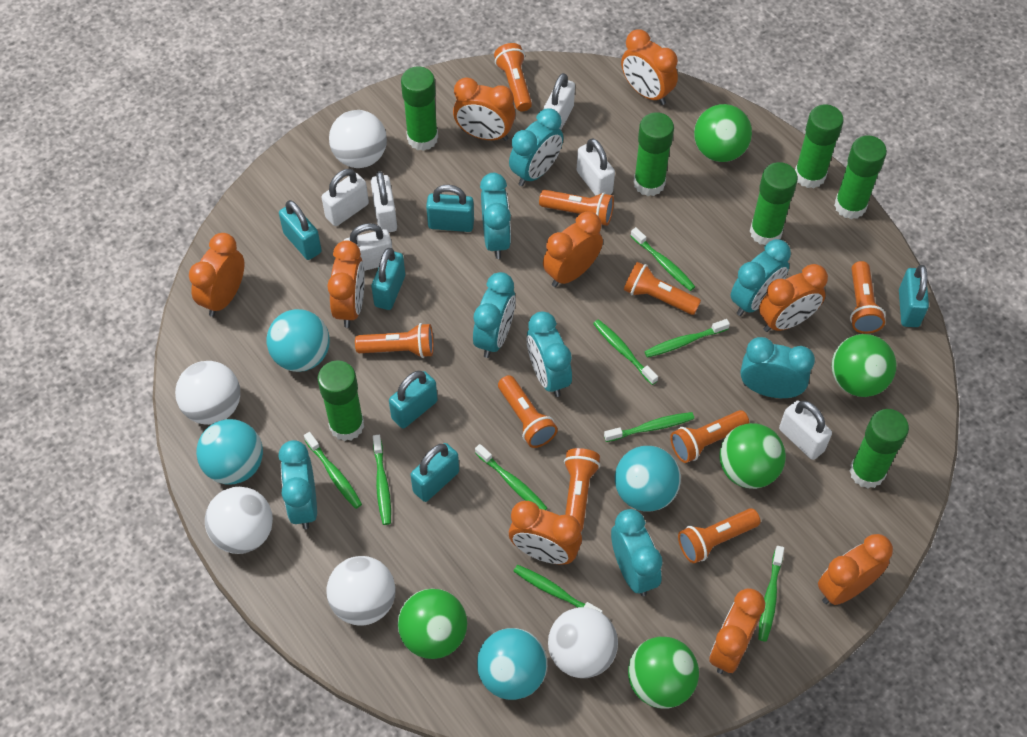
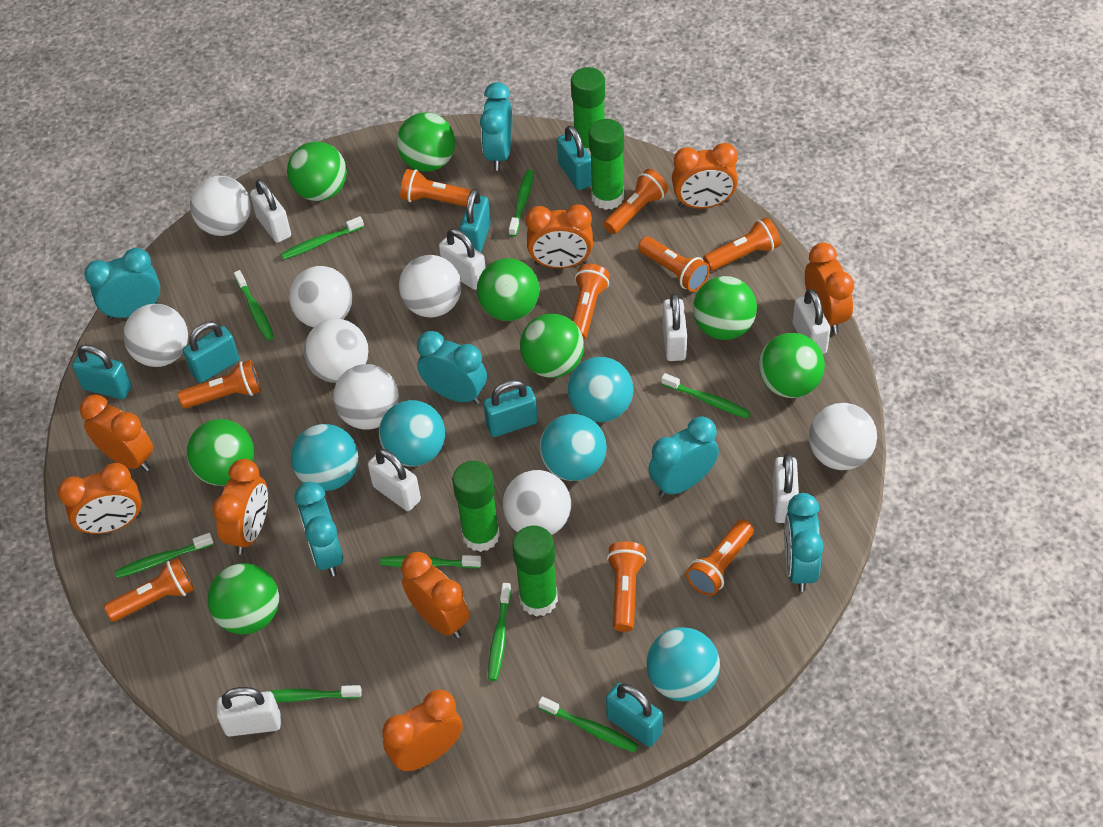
green ball: [398,589,467,659] [628,637,699,709] [694,104,752,162] [719,423,786,489] [832,334,897,397] = 5 -> [186,419,254,486] [208,563,279,634] [287,141,347,201] [397,112,455,172] [477,258,540,321] [520,314,584,378] [693,276,757,340] [759,333,825,398] = 8
green glue stick: [318,360,364,441] [401,66,438,151] [634,112,674,196] [750,162,798,245] [795,104,844,188] [834,135,887,219] [849,409,909,488] = 7 -> [452,461,500,552] [512,526,558,617] [571,67,605,156] [589,119,624,210] = 4
orange clock: [189,233,244,317] [327,240,365,328] [453,77,515,141] [509,501,582,565] [543,212,603,287] [621,29,678,105] [709,588,765,674] [759,264,828,332] [818,534,893,605] = 9 -> [58,463,141,535] [80,394,153,471] [212,459,268,554] [382,690,463,772] [402,552,470,638] [526,204,593,268] [672,143,738,209] [805,243,854,334] = 8
turquoise ball: [196,419,263,484] [266,309,330,372] [477,628,547,700] [615,446,681,512] = 4 -> [291,424,359,491] [379,400,445,467] [540,414,607,481] [568,357,633,422] [646,627,720,701] = 5
turquoise clock: [279,440,317,529] [473,272,516,358] [480,173,511,259] [509,108,563,186] [526,311,572,397] [611,509,663,596] [731,239,791,316] [740,337,815,398] = 8 -> [84,248,160,320] [295,482,343,576] [417,331,487,404] [480,82,512,170] [648,416,719,497] [784,493,824,592] = 6
white ball: [175,361,240,425] [205,487,273,554] [327,556,396,626] [329,110,387,168] [548,607,618,678] = 5 -> [123,304,188,367] [190,176,251,236] [289,266,352,328] [304,319,368,383] [333,364,399,430] [399,255,461,318] [503,470,571,535] [809,403,877,470] = 8
white padlock: [322,169,369,226] [343,223,392,271] [371,171,397,232] [544,73,575,130] [577,138,615,196] [779,401,832,460] = 6 -> [216,687,281,737] [250,179,291,243] [368,449,421,511] [439,229,486,290] [663,293,687,361] [773,454,799,523] [793,289,831,354] = 7

